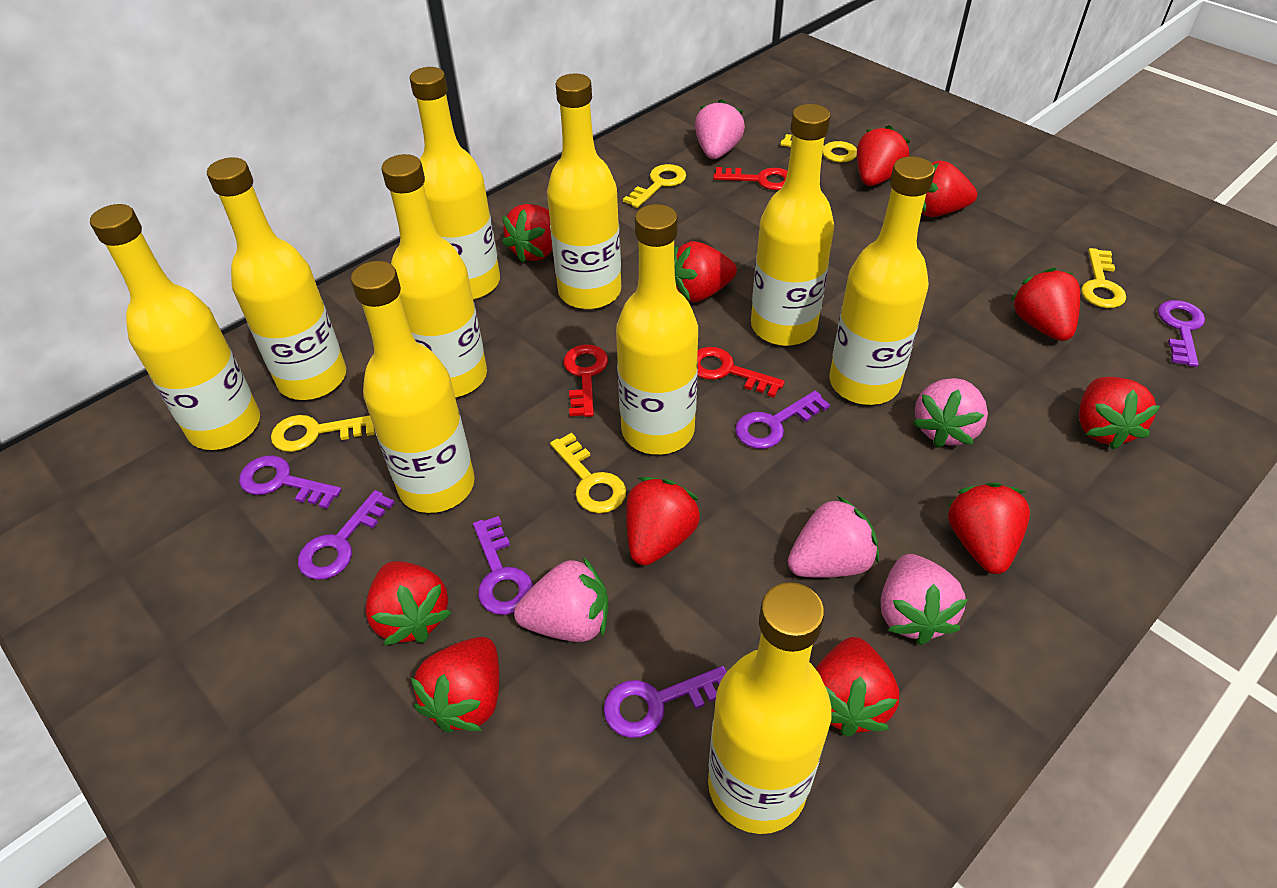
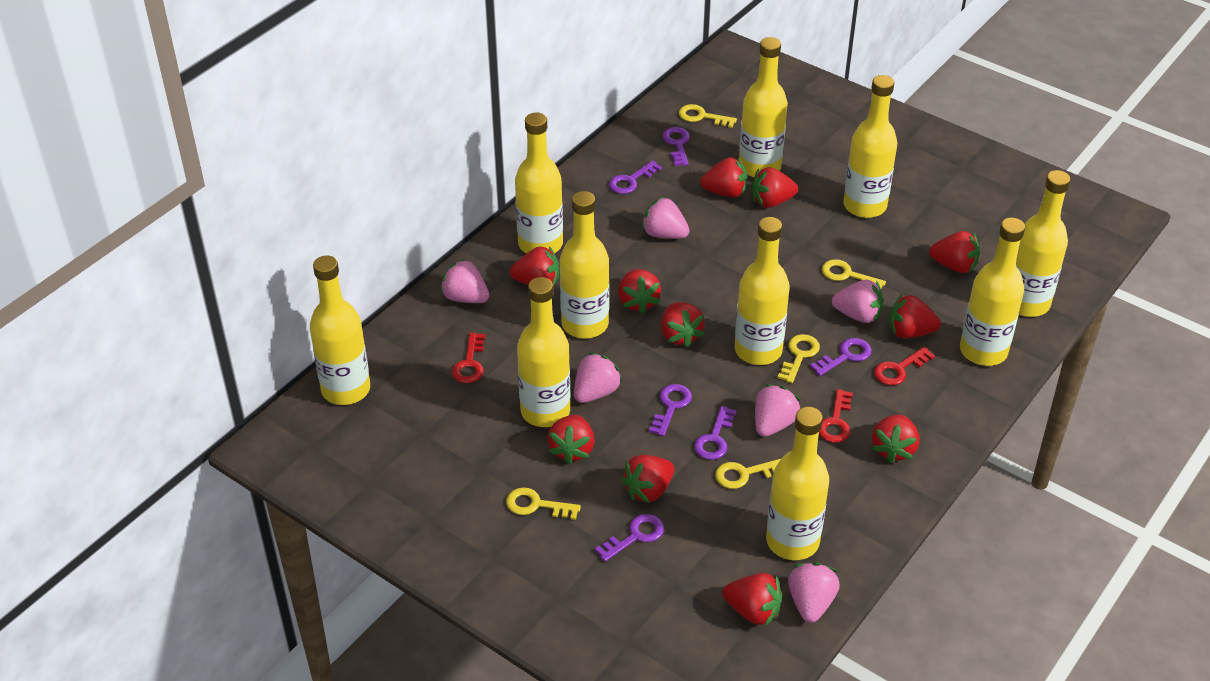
pink strawberry: [514,557,609,642] [695,99,745,159] [788,496,879,578] [881,554,968,645] [912,378,988,448] = 5 -> [440,259,489,303] [574,352,623,403] [642,196,690,239] [755,384,800,437] [788,562,840,623] [832,280,883,323] = 6

